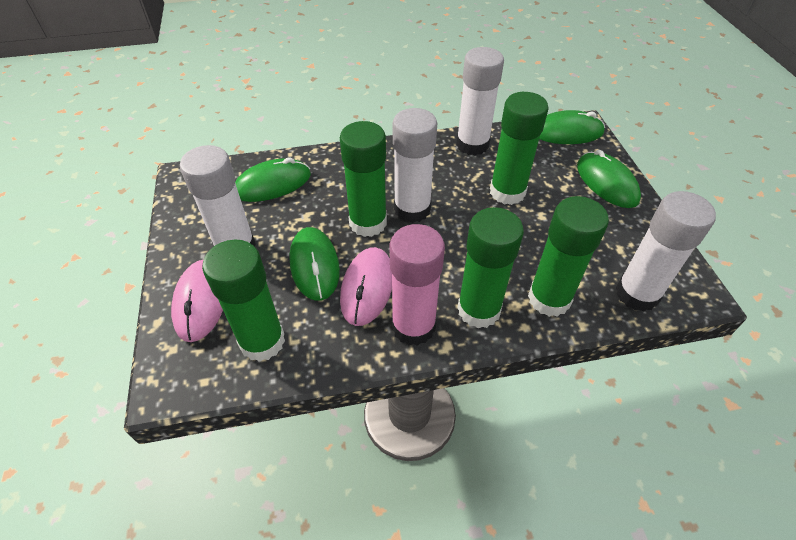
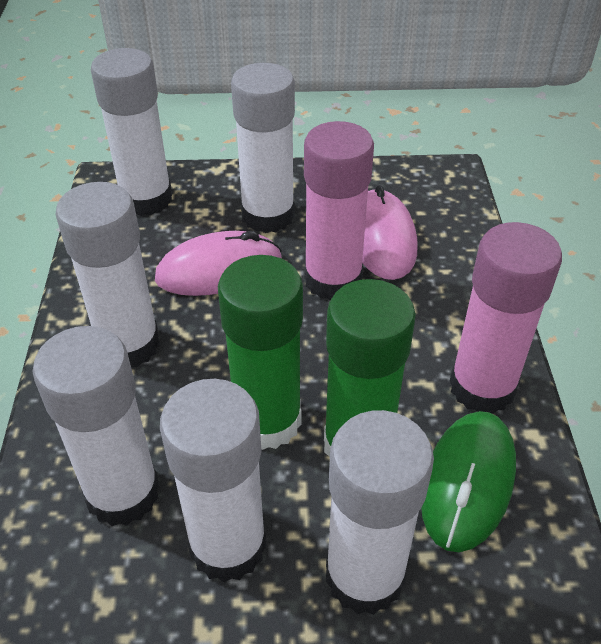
green glue stick: [202,240,285,362] [340,121,387,237] [457,207,524,328] [490,92,549,205] [528,196,609,317] = 5 -> [218,255,303,450] [324,279,416,458] = 2
green mouse: [235,157,311,202] [289,227,340,301] [539,110,605,144] [577,150,641,208] = 4 -> [421,411,516,552] = 1
pink glue stick: [389,224,445,346] = 1 -> [304,121,374,300] [449,222,562,414] = 2
white glue stick: [180,145,256,246] [393,108,437,223] [456,47,504,155] [616,191,716,312] = 4 -> [33,326,160,526] [56,182,160,367] [91,48,172,216] [160,379,267,582] [231,63,295,233] [326,410,434,615] = 6

